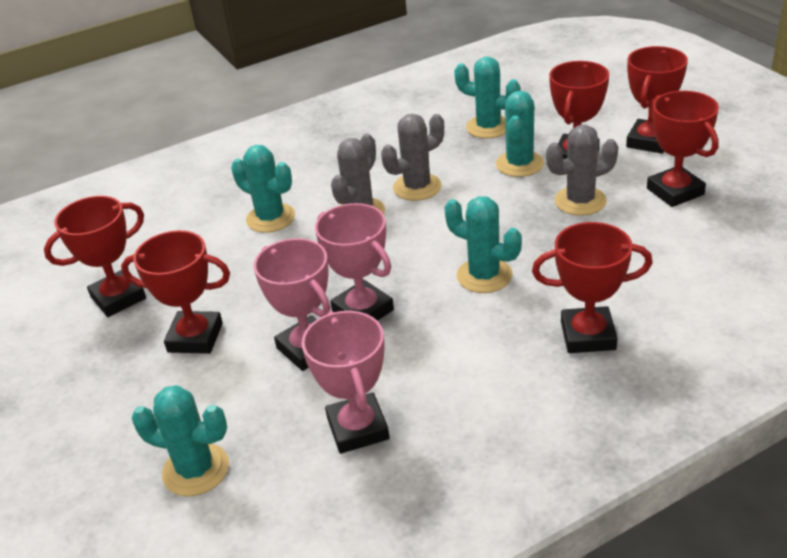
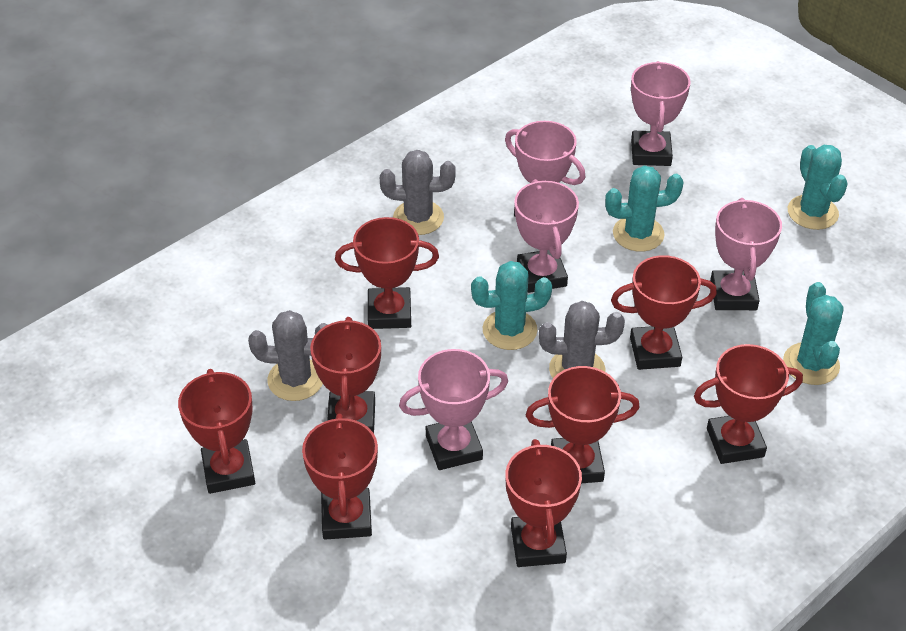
pink trophy: [254,238,331,371] [302,311,390,454] [315,203,394,321] = 3 -> [399,349,508,470] [505,121,585,216] [514,179,579,293] [631,61,691,166] [710,198,782,310] = 5
red trophy: [44,196,146,317] [121,230,230,354] [532,222,652,353] [549,61,609,159] [626,46,688,154] [647,91,719,207] = 6 -> [178,369,255,494] [302,413,378,540] [310,317,381,433] [335,217,439,329] [505,439,582,567] [526,366,640,483] [611,255,717,370] [694,344,803,464] = 8
turquoise cactus: [132,385,229,496] [231,145,295,233] [444,196,522,293] [454,57,520,138] [496,91,544,177] = 5 -> [471,261,552,350] [605,166,684,252] [783,282,843,385] [788,145,848,230] = 4

